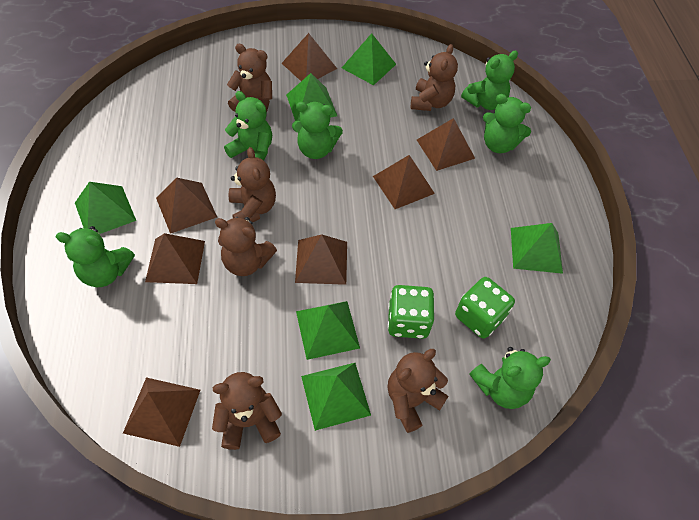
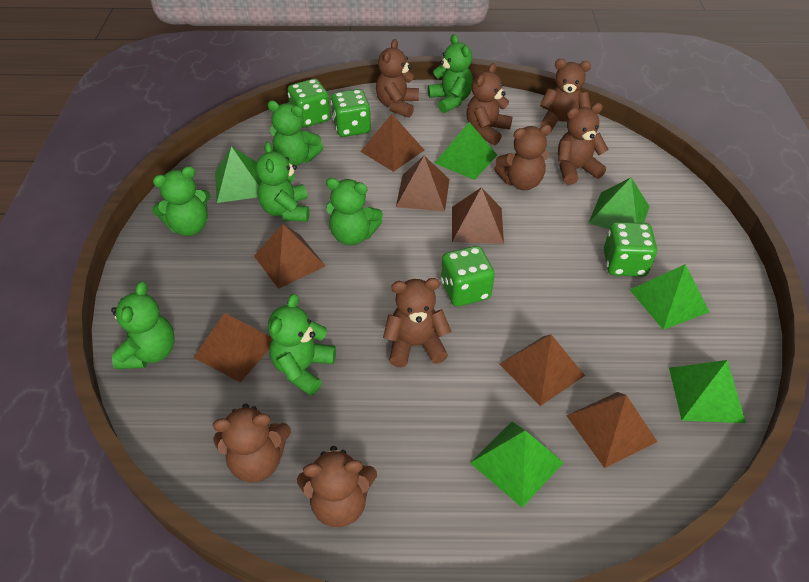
brown teddy bear: [212,372,282,450] [215,217,277,276] [227,44,272,112] [229,147,276,222] [388,349,449,433] [411,44,458,111] = 6 -> [213,404,291,482] [297,446,377,527] [376,39,419,118] [383,278,451,367] [466,63,513,145] [494,124,552,190] [540,59,591,129] [558,103,609,185] = 8
green dice: [388,285,434,339] [455,277,515,339] = 2 -> [288,79,331,127] [331,89,371,137] [441,246,495,307] [604,222,657,277] = 4
green teddy bear: [56,226,135,287] [224,91,272,161] [292,102,343,159] [461,51,518,110] [469,347,551,409] [483,94,531,153] = 6 -> [111,281,175,369] [152,166,210,236] [256,142,310,222] [267,100,323,166] [268,294,336,396] [326,178,383,246] [428,34,473,113] = 7

